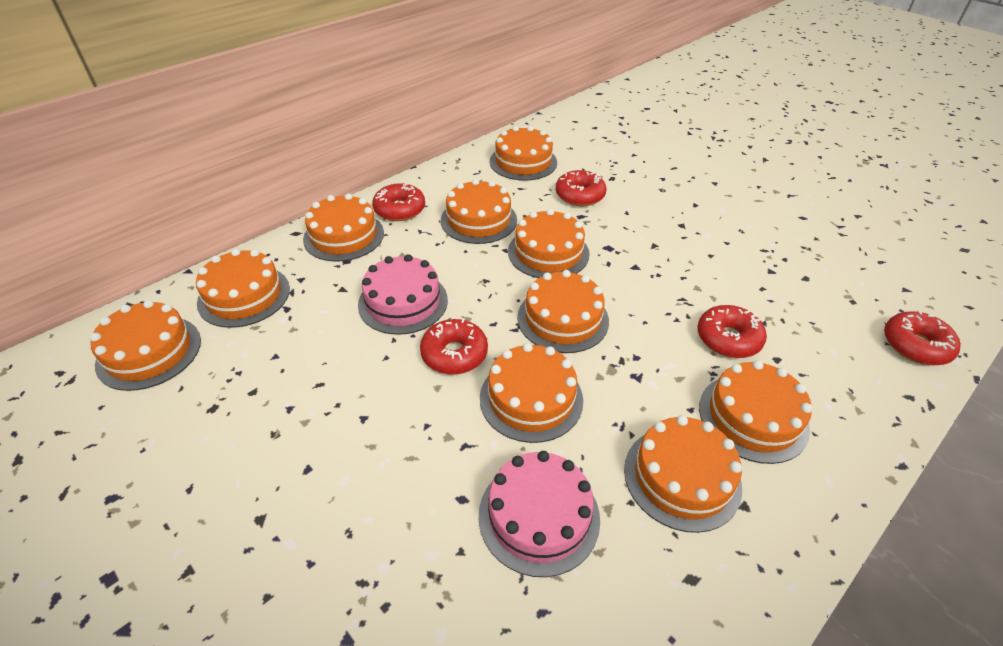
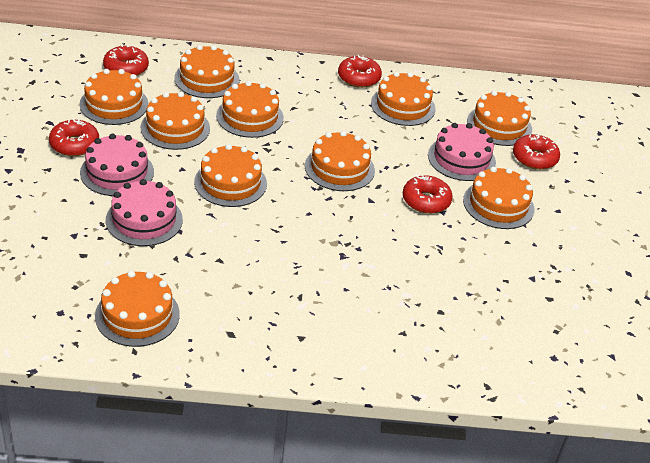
pink cake: [358,254,448,335] [479,451,600,577] = 2 -> [80,134,154,196] [106,179,183,246] [428,123,496,181] = 3

